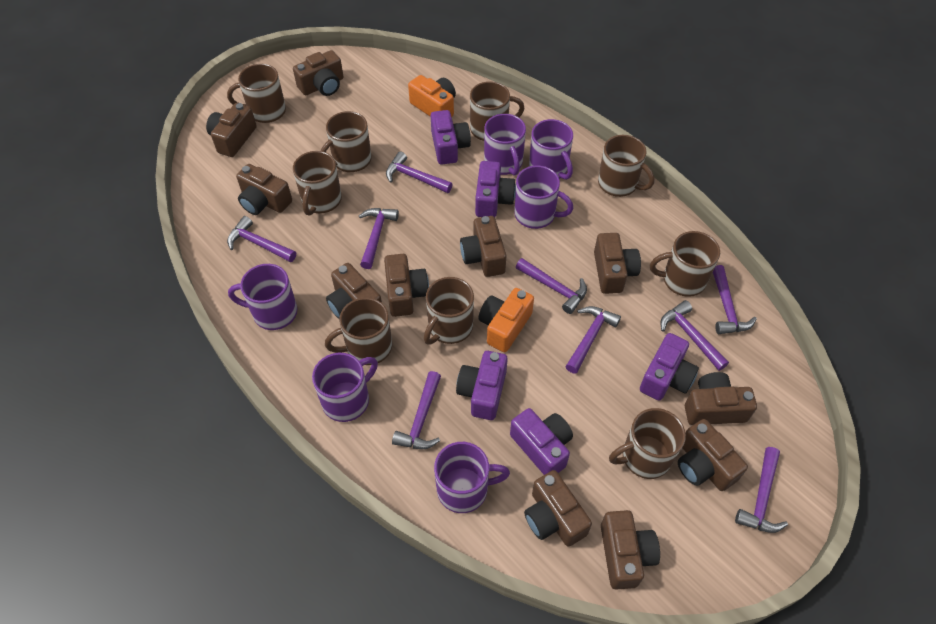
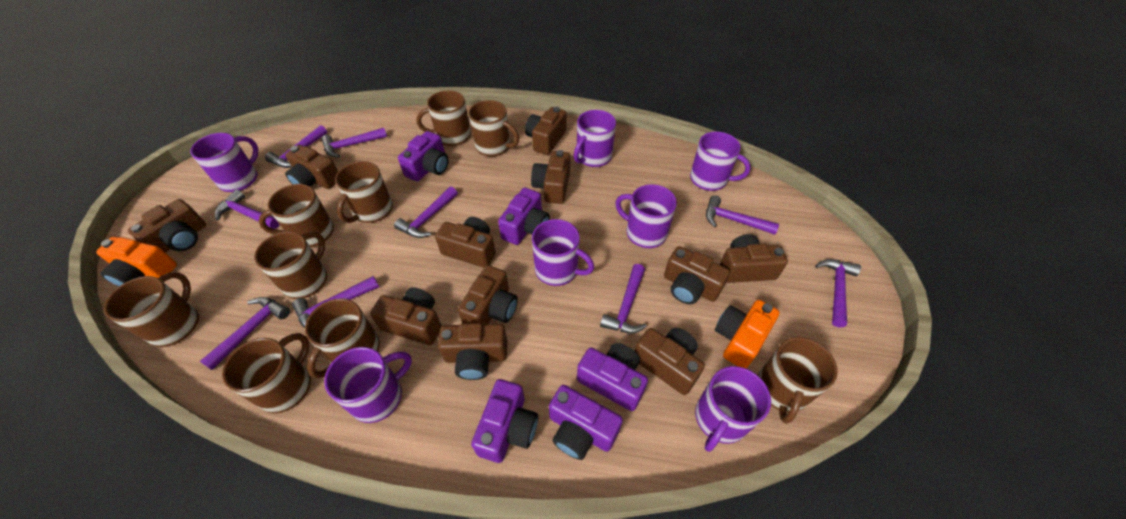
purple mug: [228,264,297,330] [312,353,378,422] [434,442,510,513] [484,114,526,176] [514,166,573,229] [529,119,573,180] = 6 -> [190,133,258,192] [324,347,412,423] [532,219,594,286] [574,110,616,167] [615,184,677,248] [690,132,751,191] [695,366,771,452] = 7

